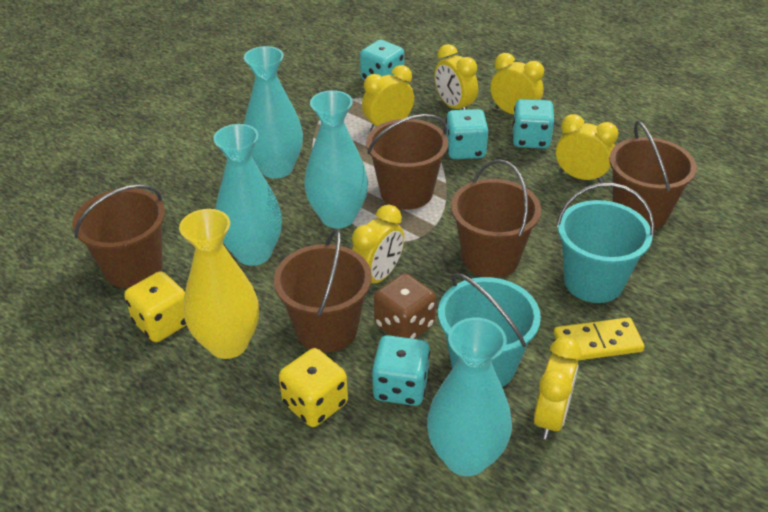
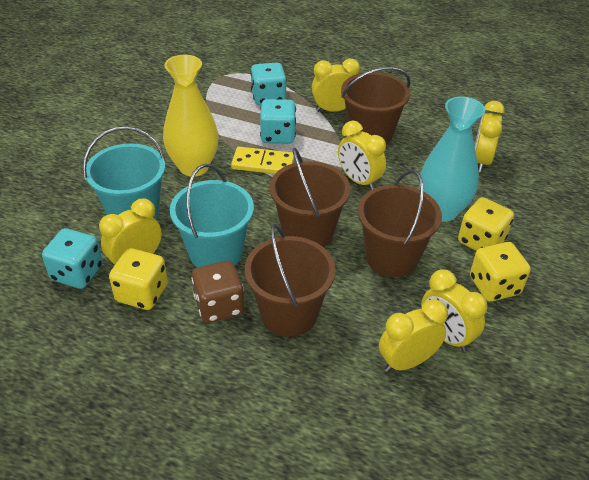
brown bucket: [72,184,165,288] [274,228,372,353] [366,114,448,210] [451,159,541,278] [609,121,697,230] = 5 -> [245,224,336,337] [270,148,350,247] [341,67,410,145] [358,170,442,277] = 4
turquoise dice: [360,40,404,80] [372,335,430,406] [446,109,488,159] [512,99,555,149] = 4 -> [42,228,103,289] [250,62,287,106] [260,99,296,144] = 3
turquoise vase: [213,124,282,266] [244,46,303,179] [304,90,368,229] [427,318,512,476] = 4 -> [419,97,485,222] = 1
yellow dice: [124,271,187,342] [279,348,348,427] = 2 -> [109,248,168,310] [458,197,514,251] [470,242,530,302] = 3

